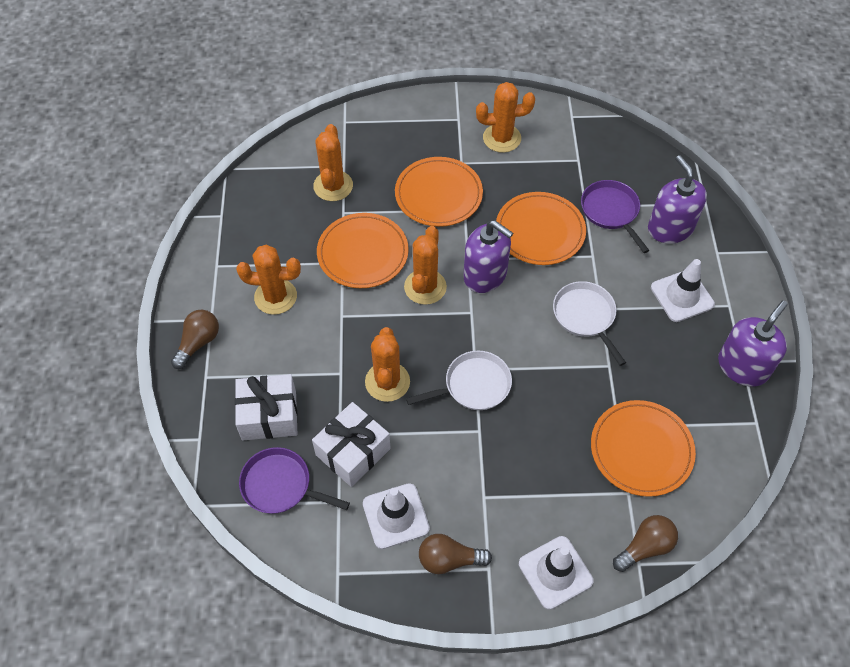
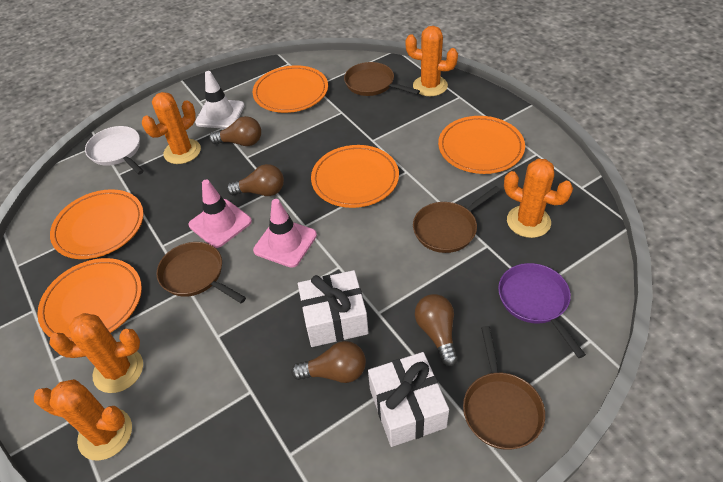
brown light bulb: [171,310,219,369] [419,534,492,574] [613,515,678,572] = 3 -> [209,116,261,146] [226,164,284,196] [291,341,366,383] [415,294,458,367] = 4
brown pan: none = 0 -> [156,242,246,303] [344,62,420,96] [413,186,500,253] [463,326,545,450] = 4
orange plate: [317,213,409,288] [395,157,483,227] [496,192,586,265] [591,400,696,497] = 4 -> [37,258,142,341] [50,189,144,259] [253,65,328,113] [311,145,399,208] [438,116,525,174] = 5
pink traffic cone: none = 0 -> [189,180,252,248] [253,199,317,268] = 2
purple pan: [239,447,350,514] [581,180,650,253] = 2 -> [498,263,586,358] = 1
purple soap dispenser: [463,220,513,293] [648,155,707,244] [718,300,788,387] = 3 -> none = 0
white pan: [406,351,512,410] [553,281,626,366] = 2 -> [85,126,144,174] = 1
white traffic cone: [363,483,430,549] [519,536,593,610] [651,259,715,322] = 3 -> [195,71,245,129] = 1

